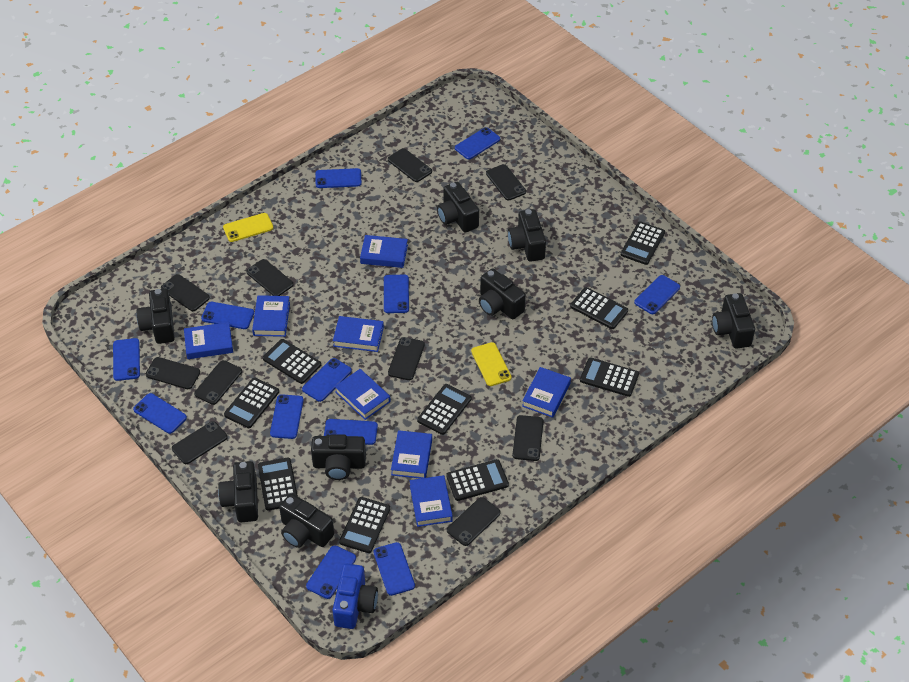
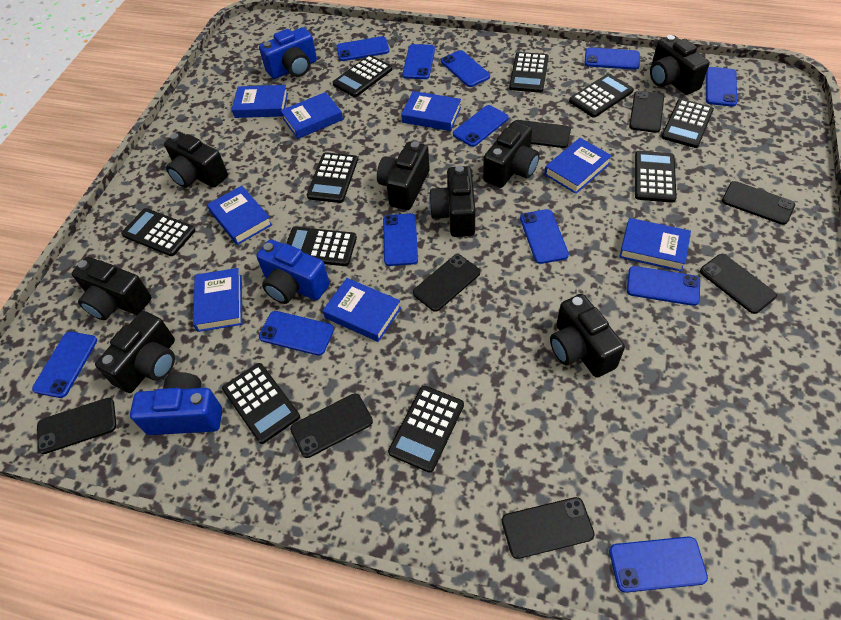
black calculator: [224,378,279,428] [258,457,298,511] [263,339,321,384] [339,497,390,553] [417,384,471,435] [446,459,509,501] [570,287,628,329] [580,357,639,397] [621,221,665,265] = 9 -> [121,208,196,256] [222,363,300,444] [286,227,357,266] [307,152,358,203] [333,55,392,97] [388,386,464,473] [509,52,549,93] [569,74,633,118] [635,151,677,203] [661,99,714,148] = 10
black phone: [146,357,200,389] [161,274,210,311] [172,421,228,464] [194,360,242,405] [246,259,293,296] [388,148,432,182] [388,337,425,380] [447,497,501,546] [486,164,526,201] [513,415,544,461] = 10 -> [37,398,116,454] [290,393,373,458] [413,254,480,312] [502,497,595,559] [515,120,571,148] [629,91,664,133] [700,254,777,314] [722,181,795,225] = 8
blue camera: [332,564,378,629] = 1 -> [130,372,222,435] [256,239,330,304] [259,27,317,79] = 3
yellow phone: [223,213,273,242] [471,342,512,386] = 2 -> none = 0

